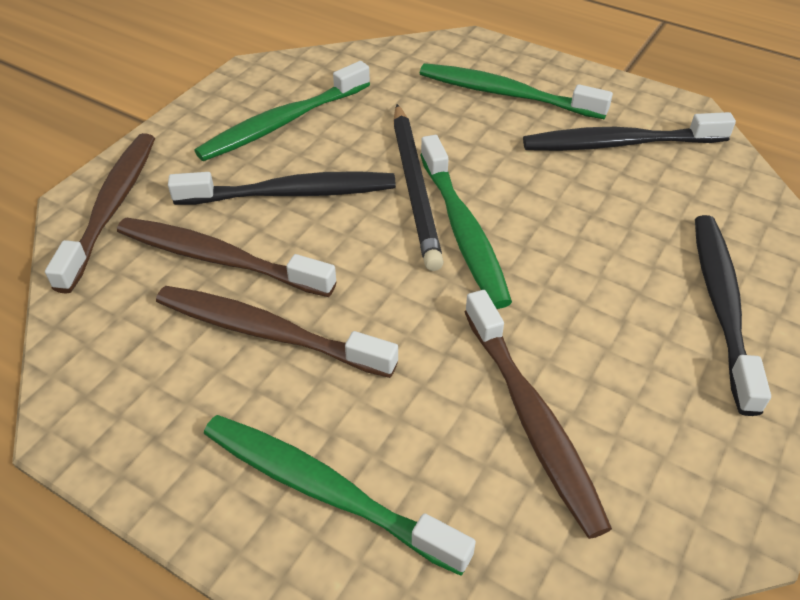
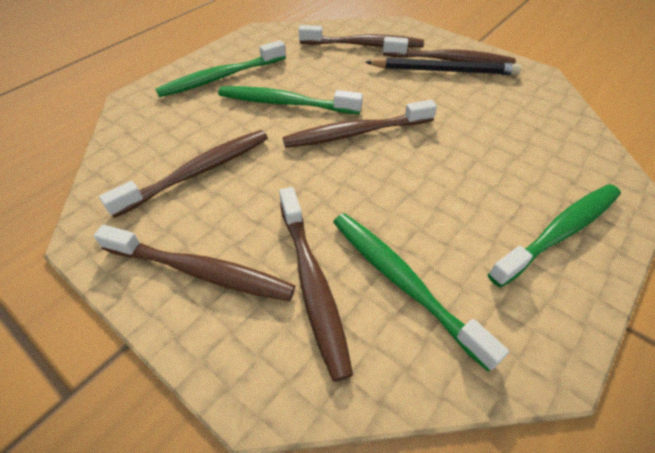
black toothbrush: [168,171,396,205] [523,112,736,151] [695,215,771,416] = 3 -> none = 0
brown toothbrush: [45,133,155,294] [117,217,337,297] [156,286,398,378] [465,290,612,539] = 4 -> [94,225,296,301] [99,130,268,218] [279,187,353,382] [283,100,437,148] [299,25,424,48] [383,36,516,64] = 6

